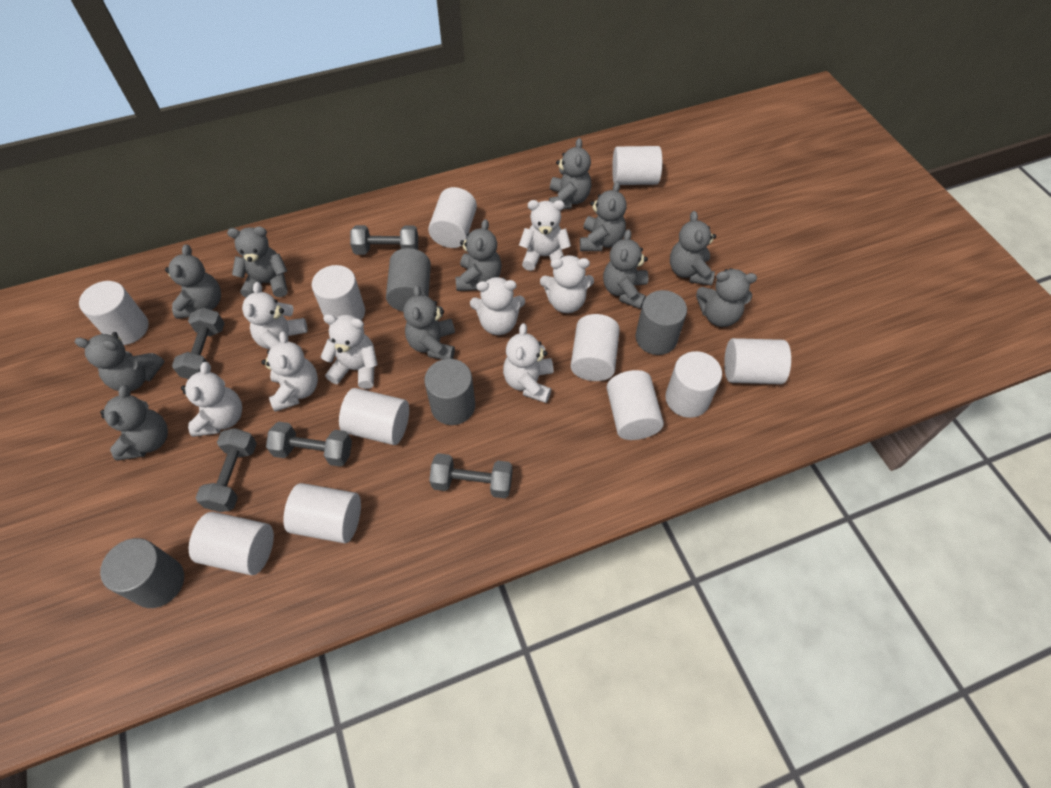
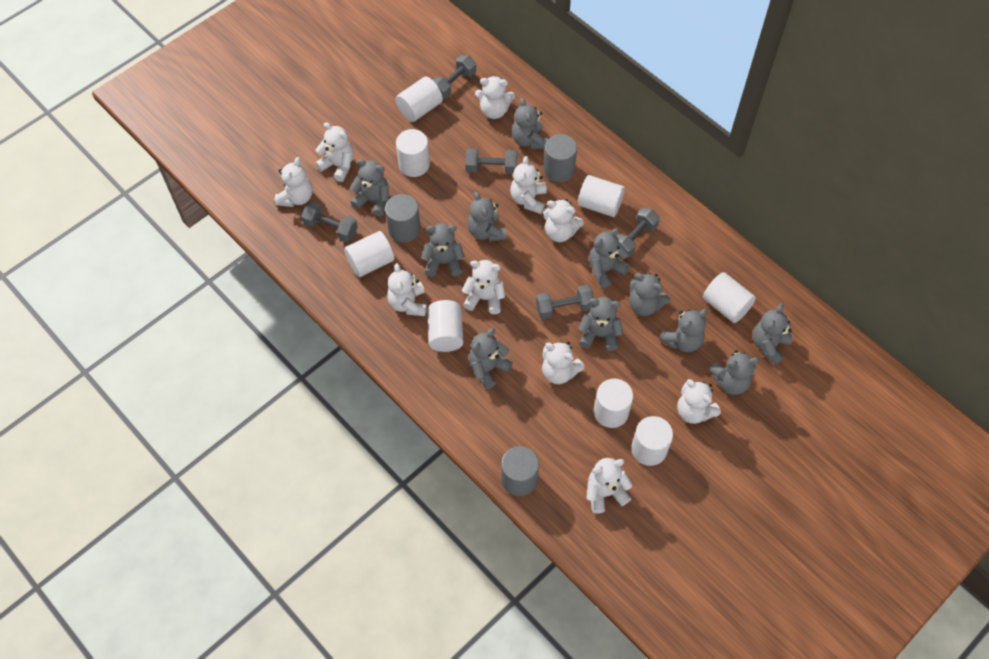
grey cylinder: [100,538,184,608] [386,248,431,312] [424,359,475,425] [635,290,687,355] = 4 -> [385,194,421,242] [501,446,539,496] [543,134,577,182] = 3
white cylinder: [79,281,149,345] [189,512,274,575] [283,483,361,543] [312,265,365,325] [339,388,409,445] [428,187,477,248] [571,314,620,381] [606,370,664,440] [612,146,662,185] [665,351,722,418] [724,338,791,384] = 11 -> [344,231,395,277] [396,77,443,122] [396,129,430,177] [427,300,463,352] [578,175,625,217] [594,379,633,428] [631,416,673,466] [703,272,756,323] = 8
white teddy bear: [181,362,242,437] [242,282,308,349] [261,331,318,412] [321,314,378,389] [470,276,525,335] [503,323,553,403] [519,200,571,271] [540,255,594,313] = 8 -> [274,157,312,207] [315,122,354,182] [387,263,427,316] [462,260,505,314] [475,76,515,119] [510,156,547,214] [542,341,584,384] [543,199,584,242] [587,458,633,514] [677,379,721,424] = 10

